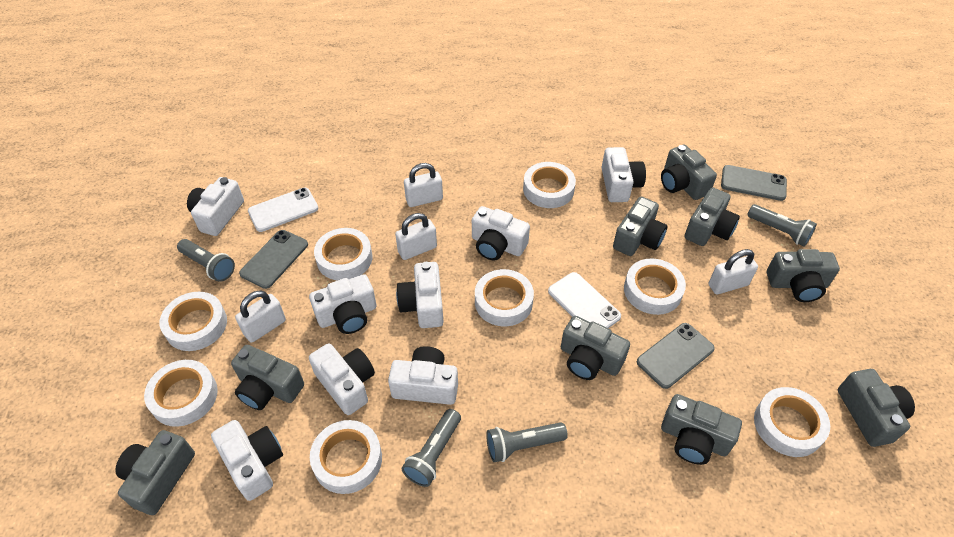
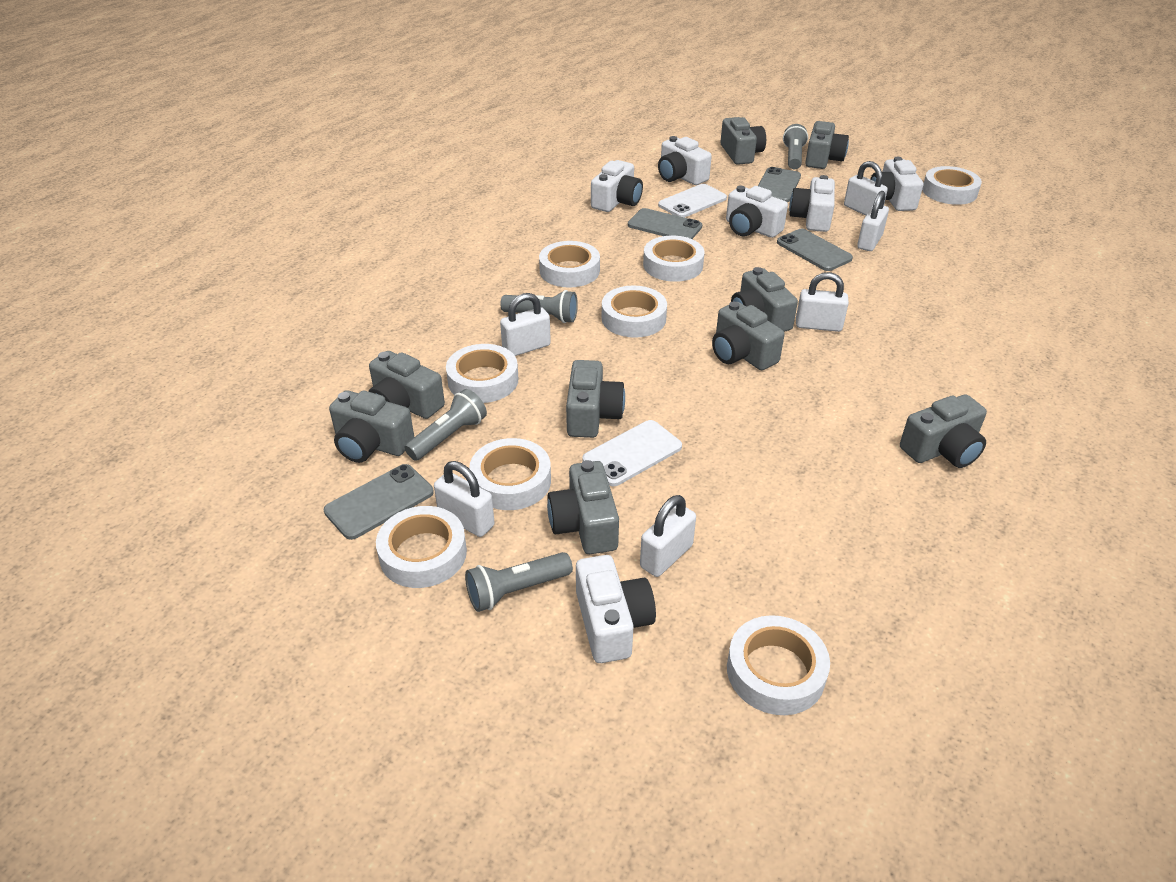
grey phone: [239,230,308,289] [637,323,715,389] [721,165,787,201] = 3 -> [324,464,434,540] [628,208,702,239] [758,167,801,202] [777,229,853,271] = 4
white camera: [187,177,244,236] [211,420,283,501] [309,274,376,334] [309,343,375,415] [388,346,458,405] [396,262,443,328] [472,206,530,260] [601,147,646,202] = 8 -> [576,555,656,663] [591,160,643,212] [658,136,712,185] [726,186,788,238] [789,175,835,232] [870,157,923,211] = 6
white padlock: [235,291,286,343] [395,213,437,260] [404,163,443,207] [709,249,758,294] = 4 -> [434,461,495,537] [500,293,551,356] [640,495,696,577] [796,272,849,332] [844,161,888,216] [857,191,889,251] = 6

